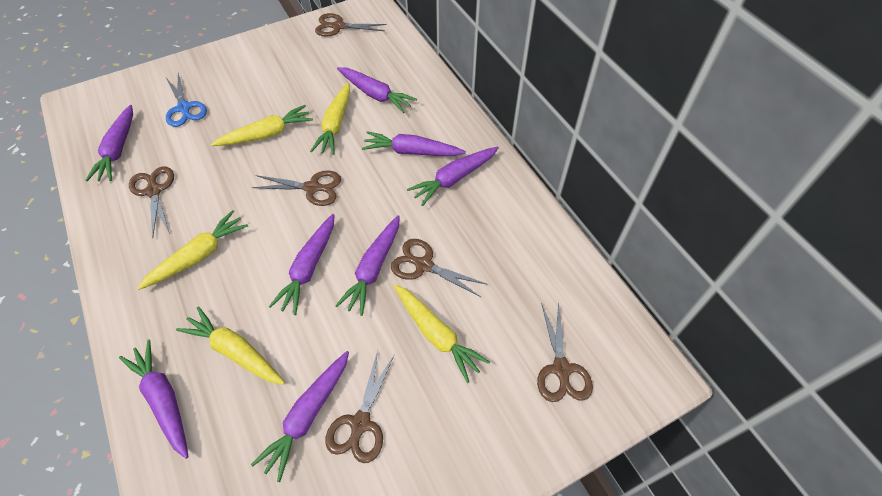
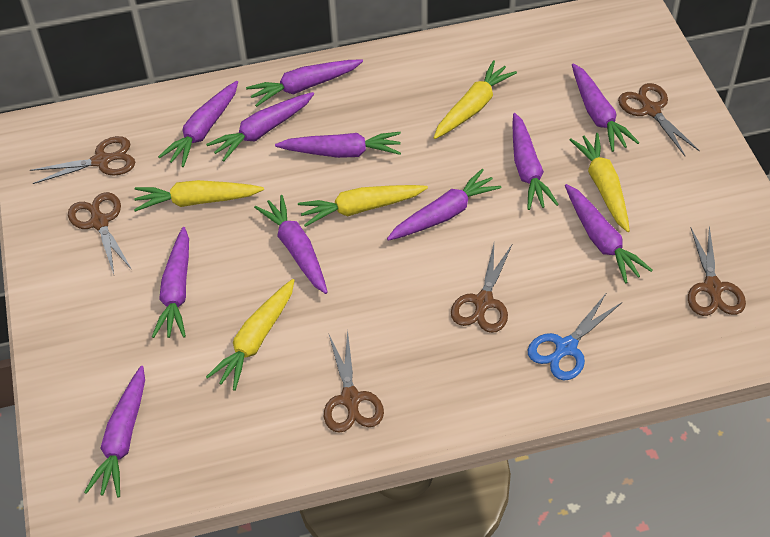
purple carrot: [85,105,133,181] [119,340,188,459] [251,351,349,482] [269,214,335,315] [335,215,400,316] [337,67,417,113] [362,131,466,156] [407,146,499,206] = 8 -> [84,366,145,498] [152,227,189,338] [158,81,238,167] [206,92,314,162] [246,59,363,107] [254,195,328,294] [275,132,401,158] [387,169,502,241] [512,113,559,210] [565,184,653,284] [572,63,640,152] = 11

